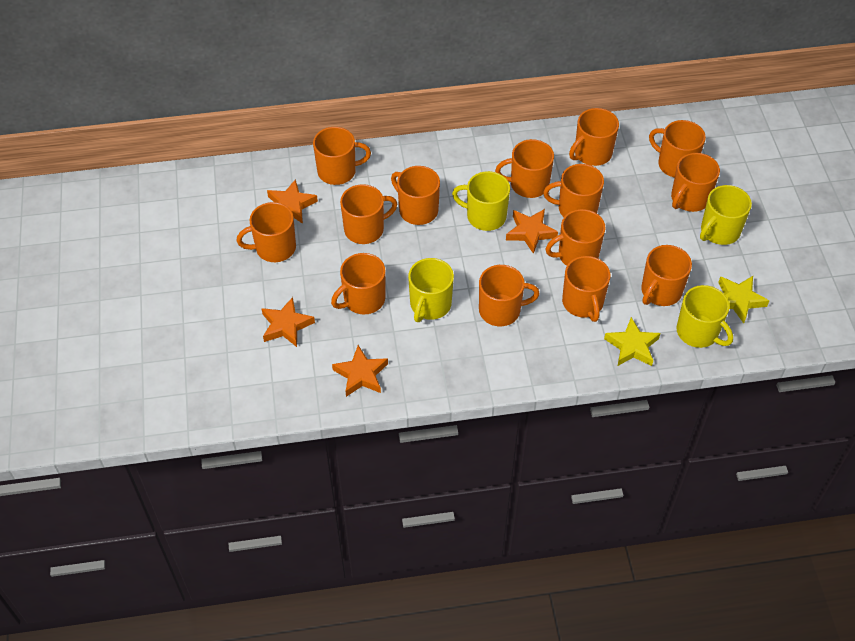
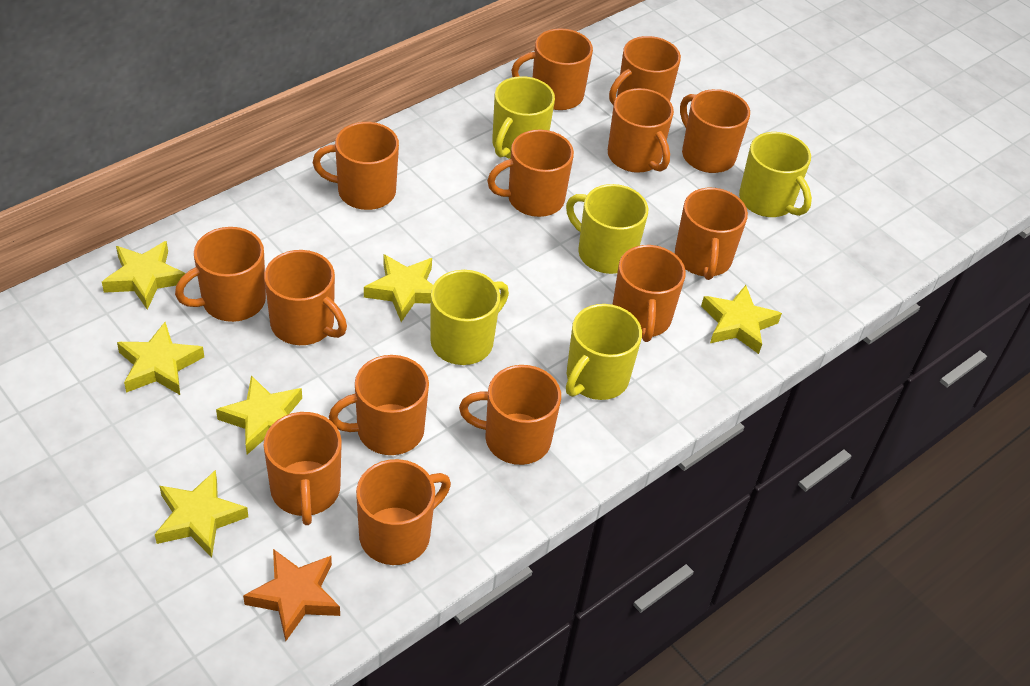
orange star: [261,297,315,347] [267,179,318,224] [332,345,388,397] [506,209,558,254] = 4 -> [243,549,340,641] = 1
yellow mug: [408,258,454,322] [452,171,510,231] [676,285,733,348] [700,185,752,245] = 4 -> [430,270,509,365] [492,76,555,159] [566,184,648,274] [566,304,642,400] [739,132,812,217] = 5
yellow star: [604,317,661,366] [718,276,769,323] = 2 -> [102,241,186,310] [117,322,204,395] [155,470,248,558] [216,375,302,454] [364,254,433,322] [701,285,782,354] = 6

